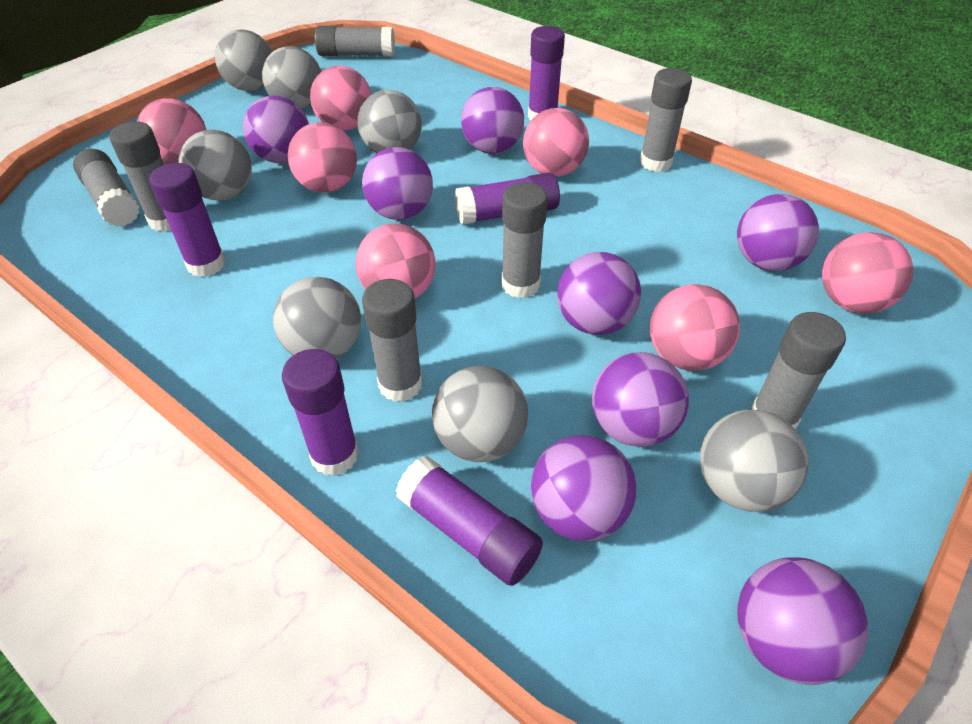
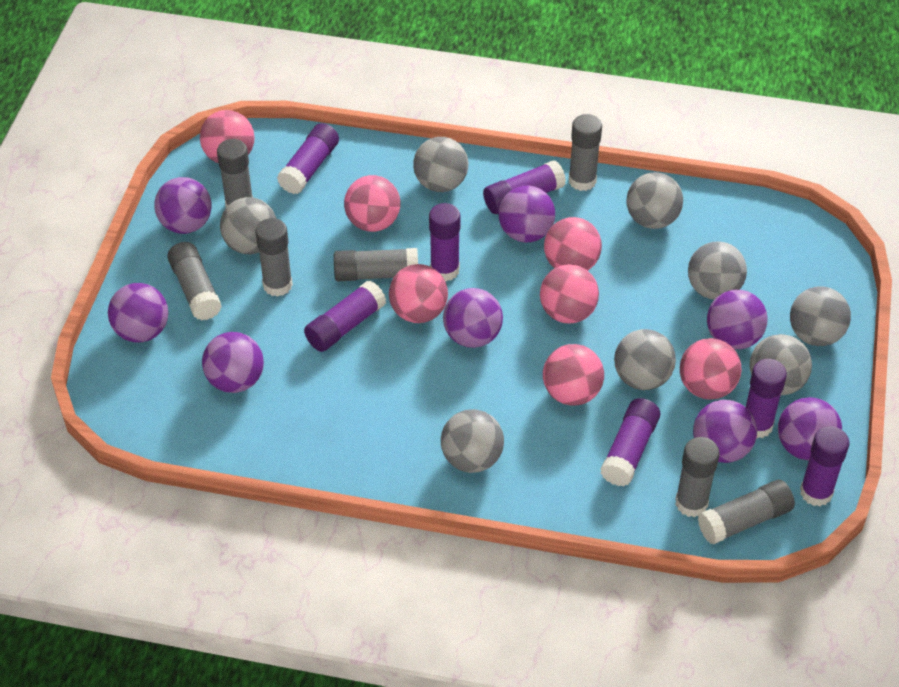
grey ball: [178,130,252,201] [215,29,272,91] [262,46,321,109] [273,277,361,358] [358,90,422,153] [432,366,528,462] [700,410,809,512] = 7 -> [220,197,277,254] [413,137,468,192] [441,409,504,473] [614,329,676,390] [626,172,683,229] [688,241,747,300] [750,334,812,395] [790,286,851,346] = 8
purple glue stick: [149,163,226,277] [282,349,359,476] [396,456,543,586] [454,173,560,225] [528,26,565,120] = 5 -> [277,123,339,194] [304,281,386,352] [429,203,461,281] [483,160,566,214] [600,398,660,486] [746,359,787,438] [800,426,849,506] = 7

